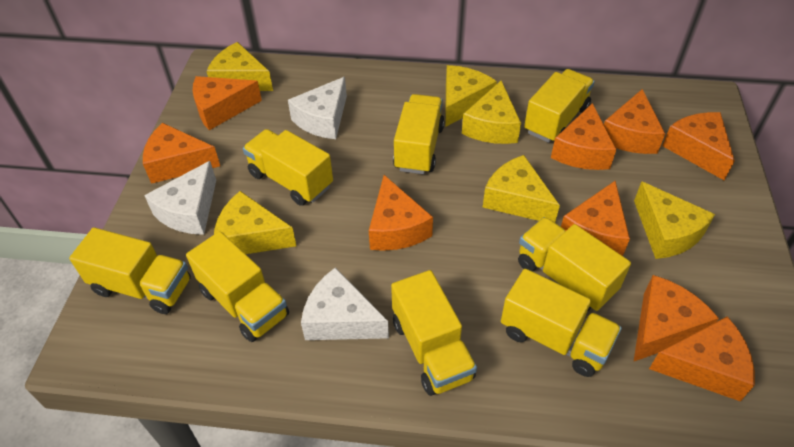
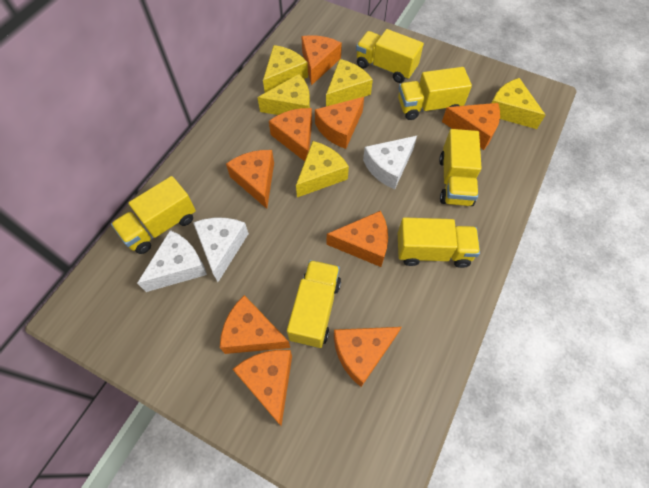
yellow cheese: [207,42,273,91] [214,191,296,254] [445,65,497,127] [462,80,521,144] [483,155,560,222] [634,182,715,259] = 6 -> [257,74,310,115] [263,45,308,93] [296,141,349,197] [326,59,373,106] [492,78,545,129] = 5
yellow truck: [69,227,191,314] [186,231,289,342] [243,129,333,206] [391,270,477,396] [393,94,445,174] [501,269,622,377] [518,217,631,312] [524,69,595,143] = 8 -> [111,176,196,254] [287,260,341,348] [356,29,424,83] [398,67,472,120] [398,217,480,268] [439,129,481,206] = 6

